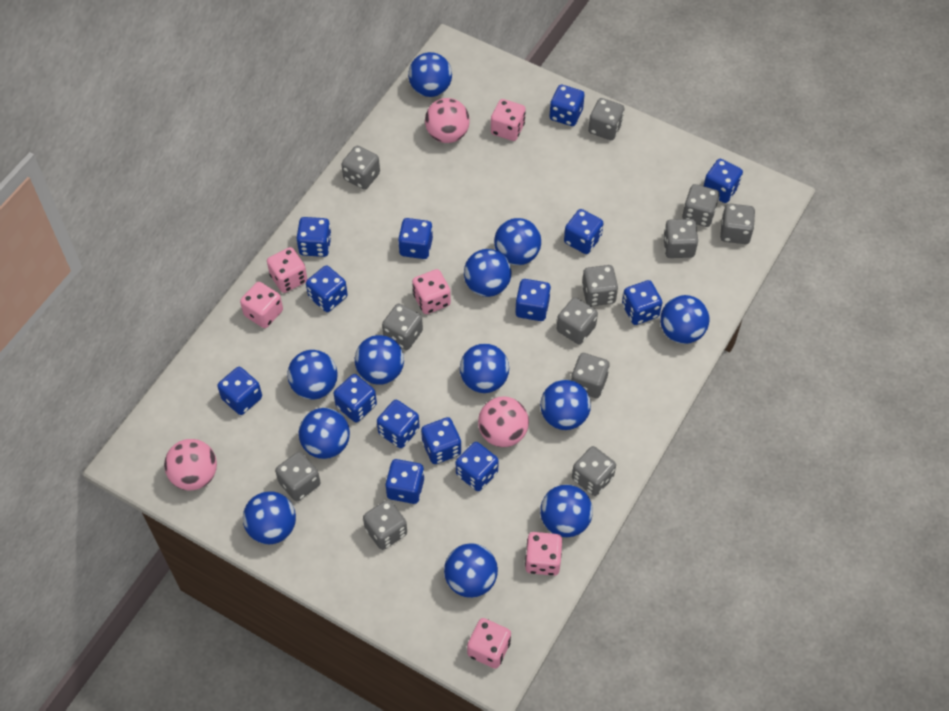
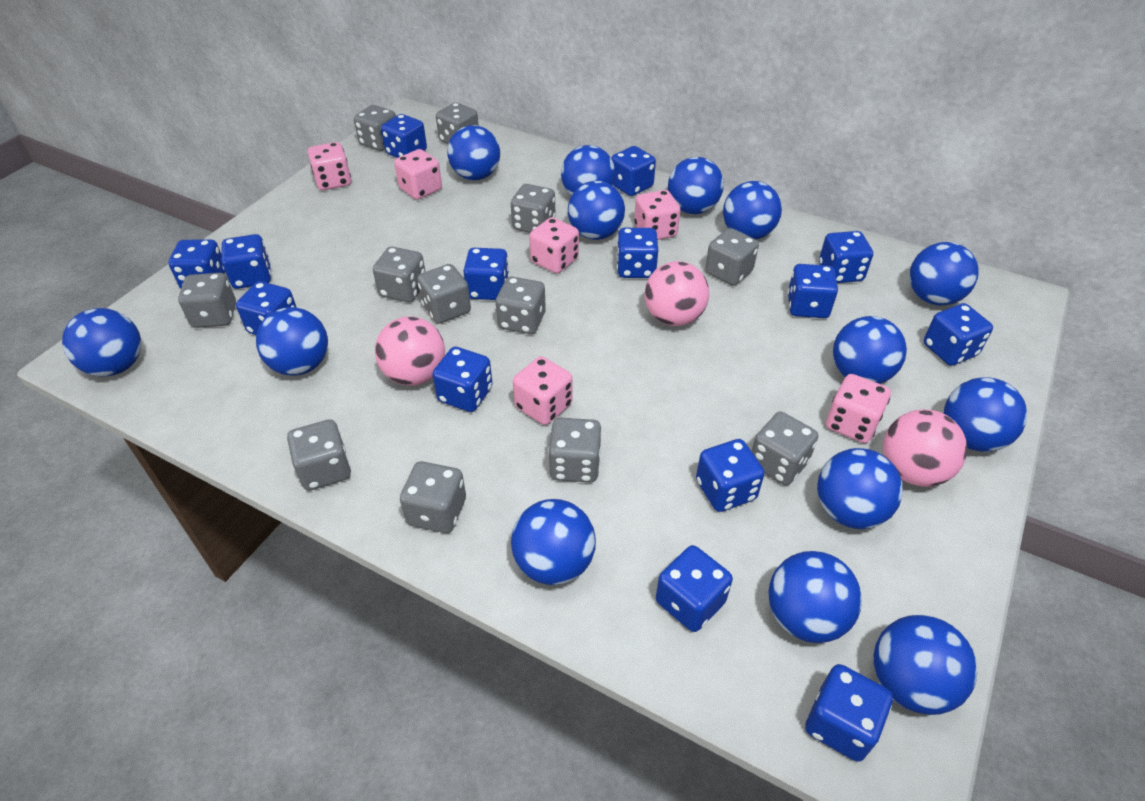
blue ball: [243,491,296,544] [287,350,337,399] [299,408,350,459] [355,335,404,385] [408,52,452,97] [444,543,498,598] [460,343,509,393] [464,249,512,297] [494,218,541,265] [540,380,591,430] [540,485,593,537] [660,295,709,344] = 12 -> [62,308,141,377] [256,307,328,376] [447,125,500,180] [511,499,596,585] [561,145,615,196] [568,181,625,240] [668,157,724,214] [723,181,782,239] [768,551,862,643] [817,448,903,529] [833,316,907,384] [874,615,977,715] [910,242,979,306] [944,377,1027,452] = 14

